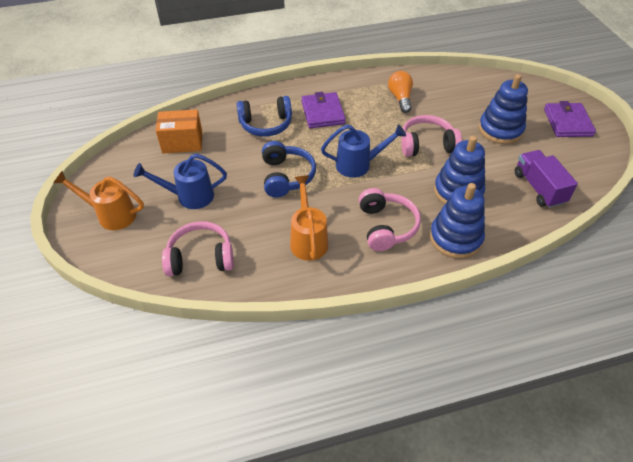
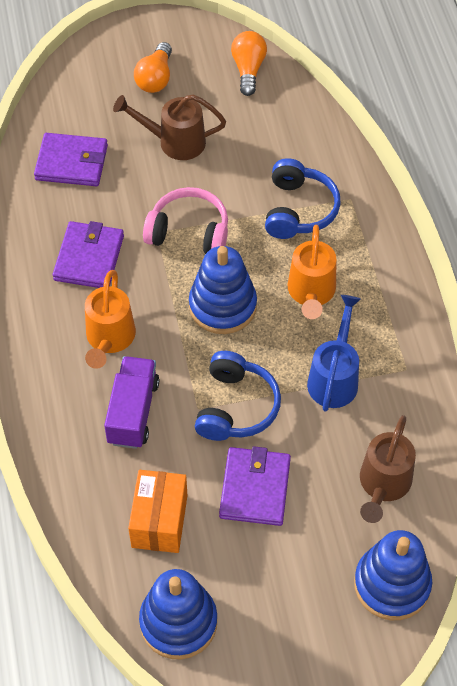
blue watering can: [134,154,227,209] [321,124,406,178] = 2 -> [307,295,361,412] = 1
brown watering can: none = 0 -> [113,94,226,160] [360,415,416,523] = 2
orange light bulb: [388,71,413,113] = 1 -> [134,42,172,93] [231,31,267,96] = 2
pink headphones: [162,221,234,276] [359,188,421,251] [401,115,462,157] = 3 -> [143,187,228,254] = 1
purple wallet: [301,92,346,128] [544,101,596,137] = 2 -> [34,133,108,186] [52,221,124,288] [219,446,291,526] = 3

